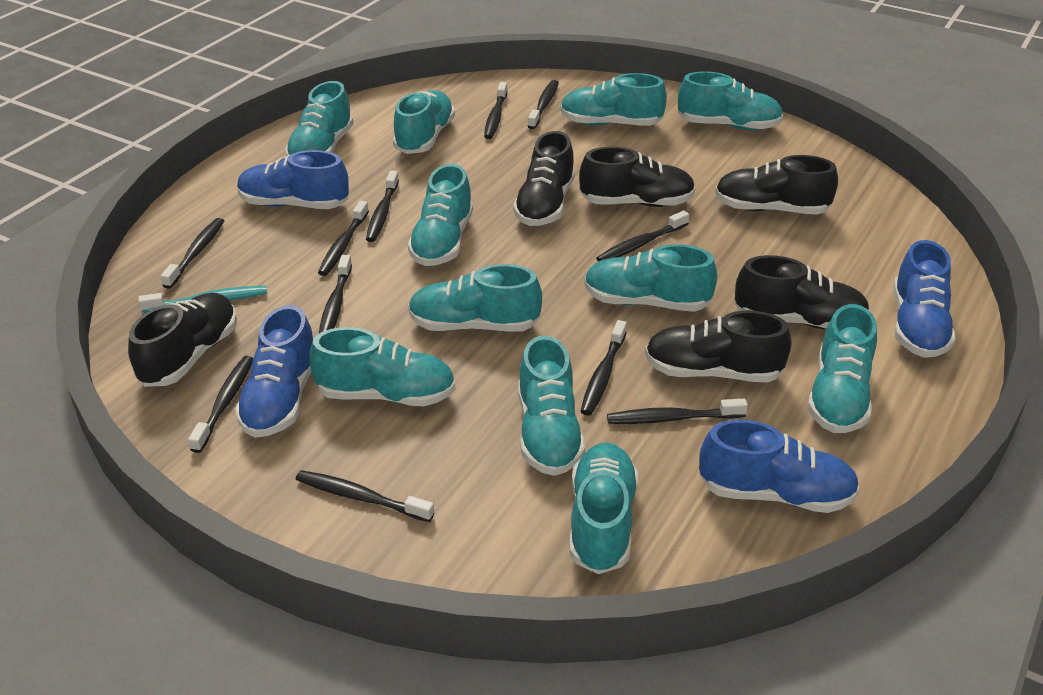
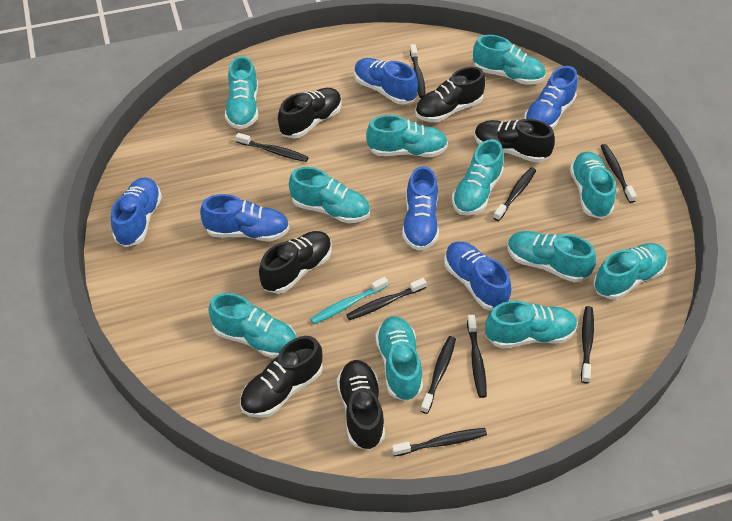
black toothbrush: [160,218,224,289] [188,356,253,453] [296,470,434,522] [318,201,369,276] [319,255,352,333] [366,171,399,242] [484,82,508,139] [527,80,559,129] [580,320,627,416] [596,210,689,262] [607,399,748,424] = 11 -> [236,133,309,162] [346,278,427,320] [392,428,487,456] [410,44,425,98] [420,336,456,414] [467,315,487,398] [493,167,536,221] [581,306,594,383] [601,144,637,203] = 9
blue shoe: [235,305,313,438] [237,150,349,209] [699,419,860,513] [893,240,956,358] = 4 -> [111,177,162,247] [200,194,289,242] [354,58,418,104] [402,166,439,251] [444,242,511,311] [524,66,578,129] = 6

